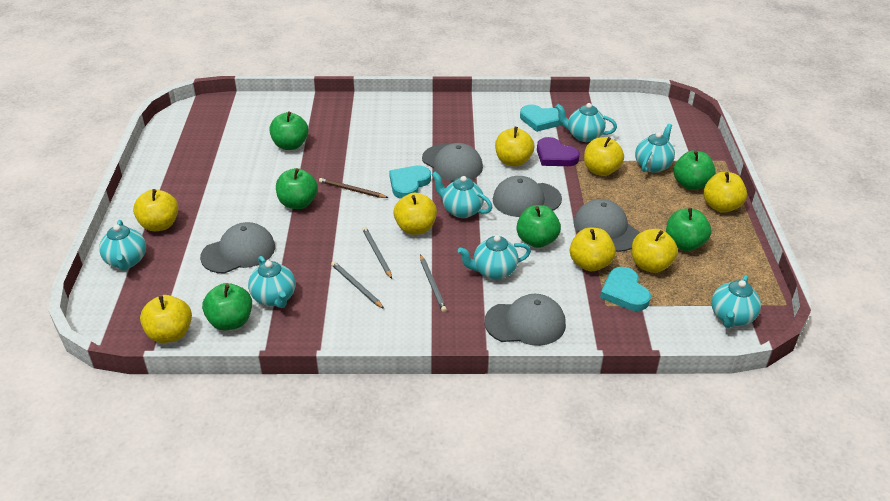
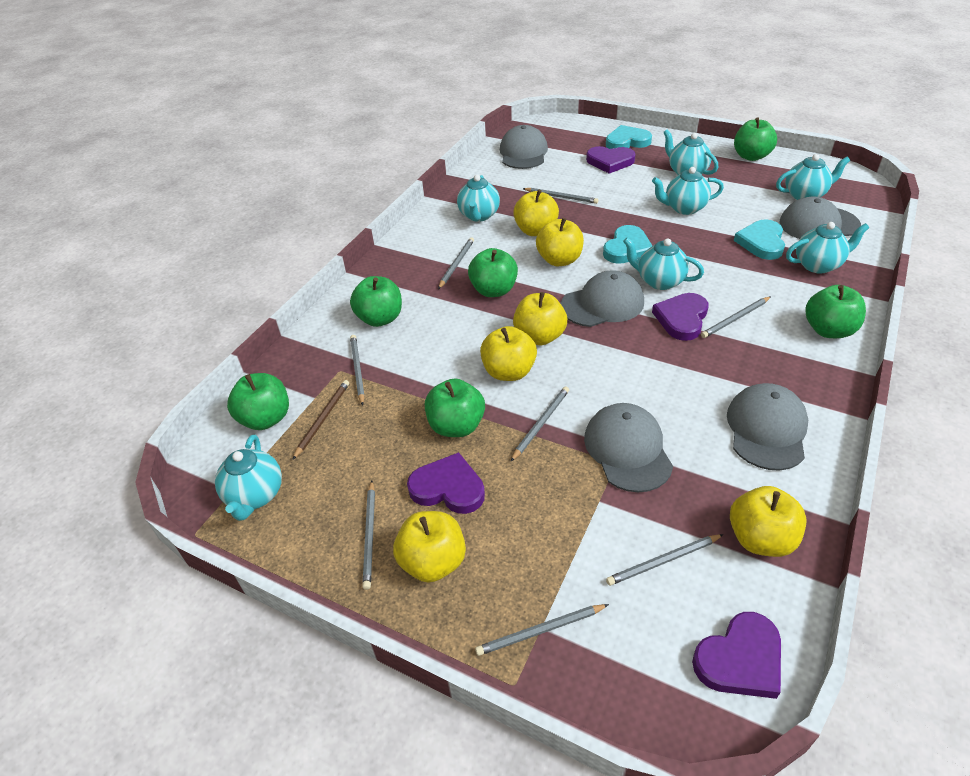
grey pencil: [331,261,384,309] [362,227,392,279] [420,254,447,312] = 3 -> [350,335,365,406] [362,480,375,590] [438,237,474,289] [475,604,609,656] [510,386,569,462] [522,188,598,204] [606,534,724,586] [701,296,771,338] = 8
purple heart: [537,137,580,166] = 1 -> [407,452,485,514] [586,146,636,174] [652,293,709,341] [692,612,781,699] = 4
yellow apple: [133,189,179,231] [140,295,192,343] [394,193,437,235] [495,127,534,166] [570,228,616,271] [584,137,624,176] [632,229,678,273] [703,172,747,213] = 8 -> [393,511,466,583] [480,326,537,381] [513,190,559,236] [513,292,567,345] [536,218,584,266] [730,486,807,557] = 6

